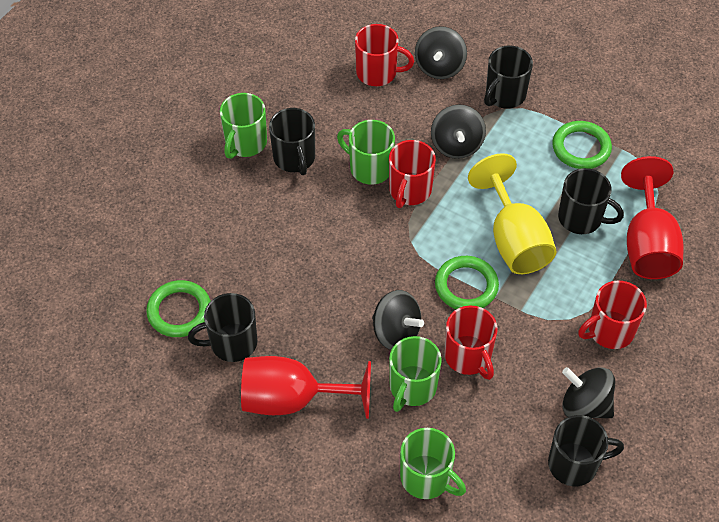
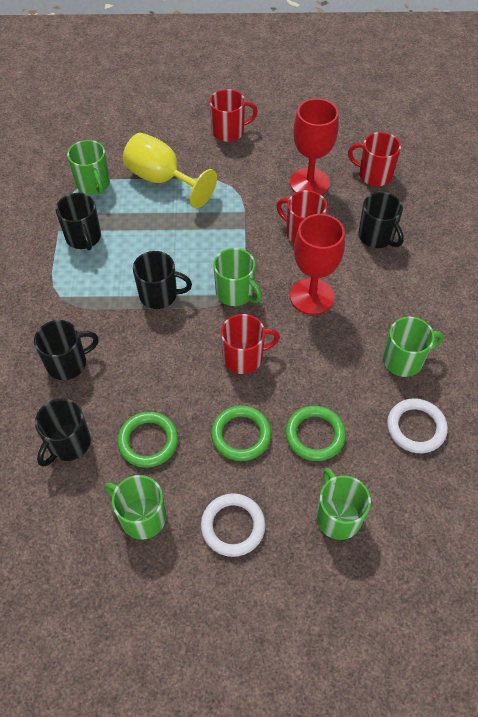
black spinning top: [372,290,424,350] [415,26,467,79] [431,104,486,159] [562,367,615,418] = 4 -> none = 0
green mug: [220,93,267,159] [337,120,395,185] [389,336,442,412] [400,428,466,499] = 4 -> [67,140,110,194] [105,475,166,539] [213,248,262,306] [316,468,371,540] [383,317,443,377] = 5
white ring: none = 0 -> [201,493,265,557] [387,398,448,453] = 2

